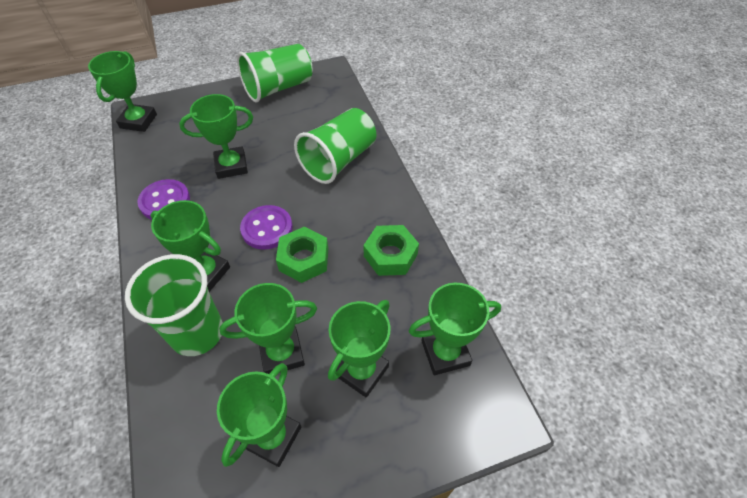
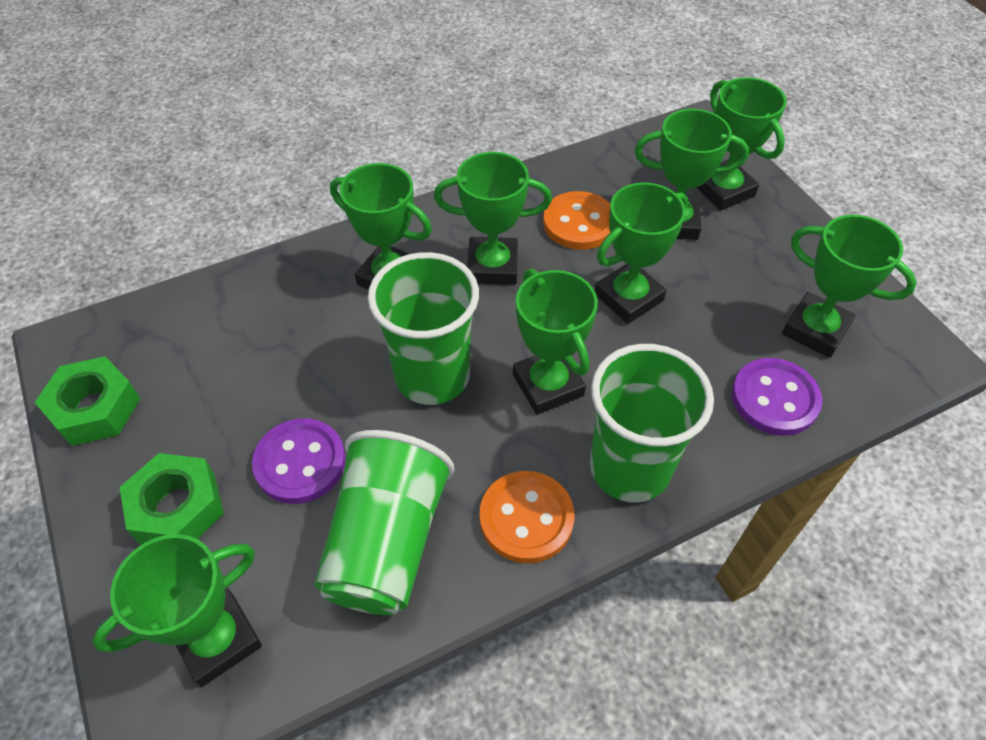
green trophy: [88,51,157,132] [150,200,230,292] [179,94,253,179] [217,363,301,467] [219,283,317,374] [328,300,390,397] [409,283,501,375] = 7 -> [92,534,262,687] [330,163,432,290] [434,152,552,285] [513,269,598,414] [595,182,688,324] [634,109,749,240] [696,77,787,211] [782,215,917,358] = 8
orange button: none = 0 -> [479,471,574,563] [543,191,611,250] = 2

